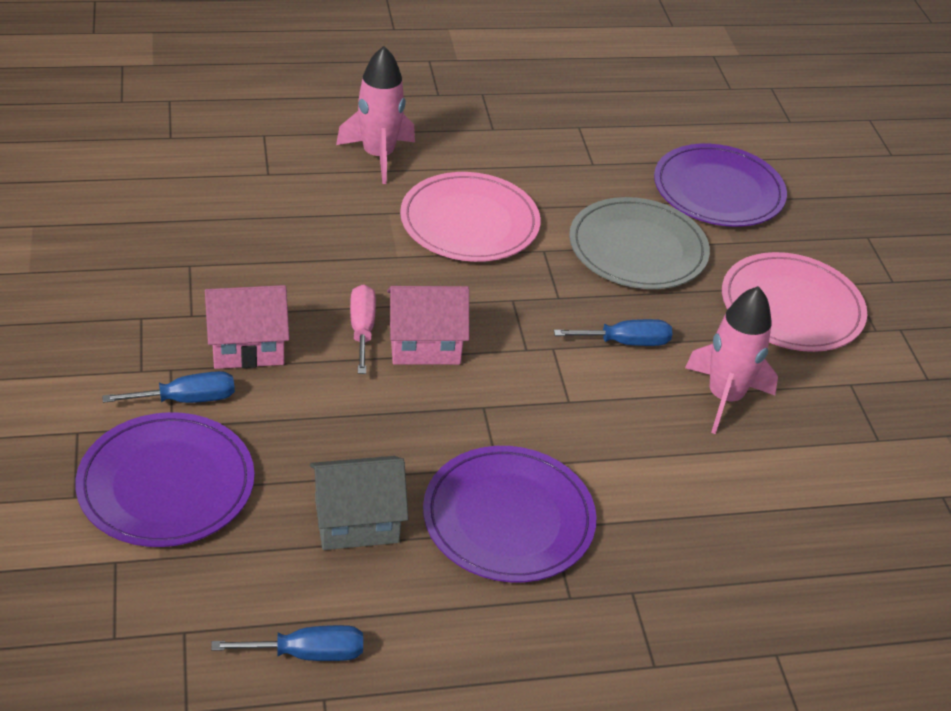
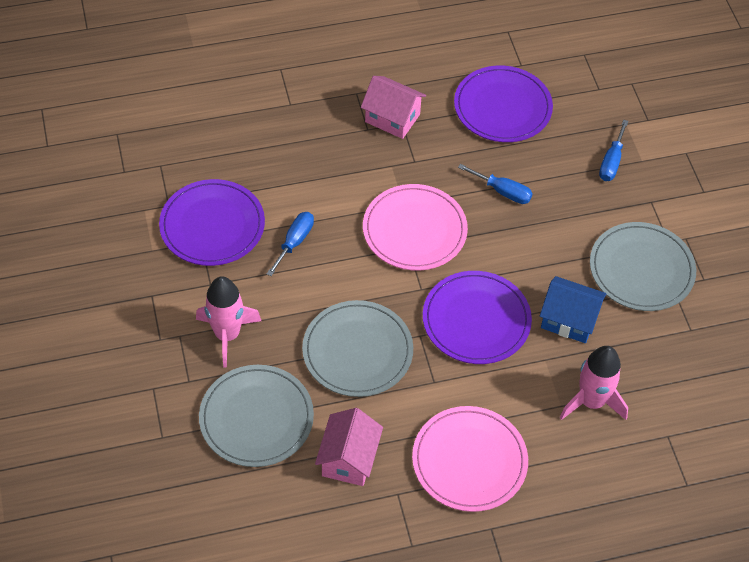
blue house: none = 0 -> [540,276,606,343] = 1
grey house: [310,456,409,550] = 1 -> none = 0
grey plate: [569,197,710,289] = 1 -> [199,365,314,467] [302,300,413,397] [590,222,696,311] = 3
pink screwdriver: [350,284,376,374] = 1 -> none = 0

